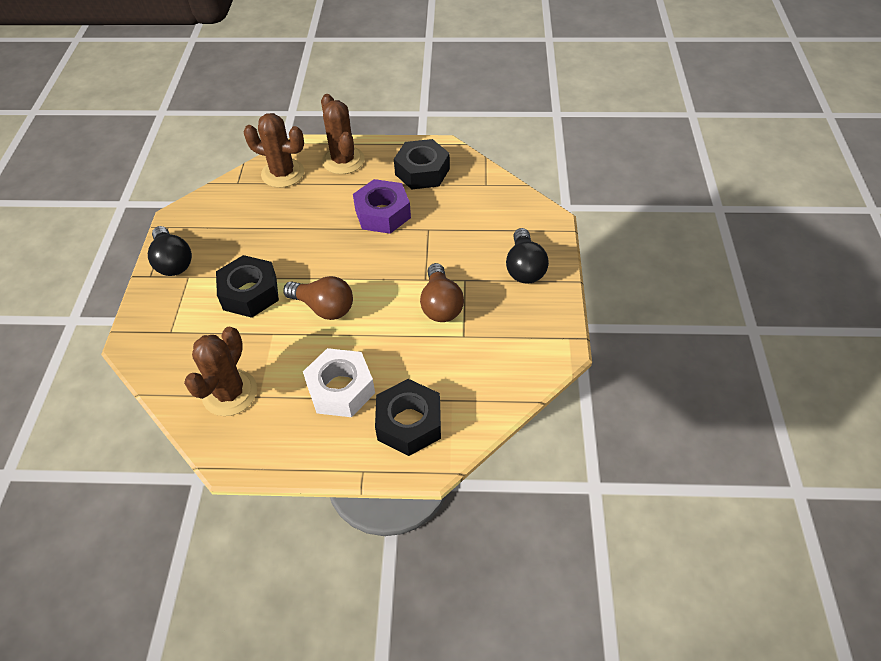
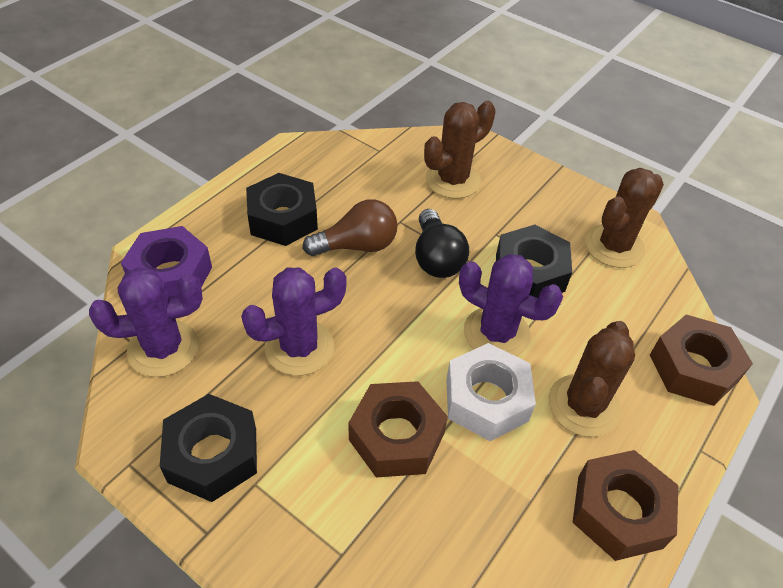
black light bulb: [148,226,192,276] [506,228,549,284] = 2 -> [415,209,469,278] = 1
brown light bulb: [283,276,353,320] [420,263,464,322] = 2 -> [303,200,398,256] = 1
brown nut: none = 0 -> [349,381,448,477] [572,450,678,561] [650,315,753,406] = 3
purple cactus: none = 0 -> [89,267,203,377] [241,267,347,376] [459,254,563,357] = 3

